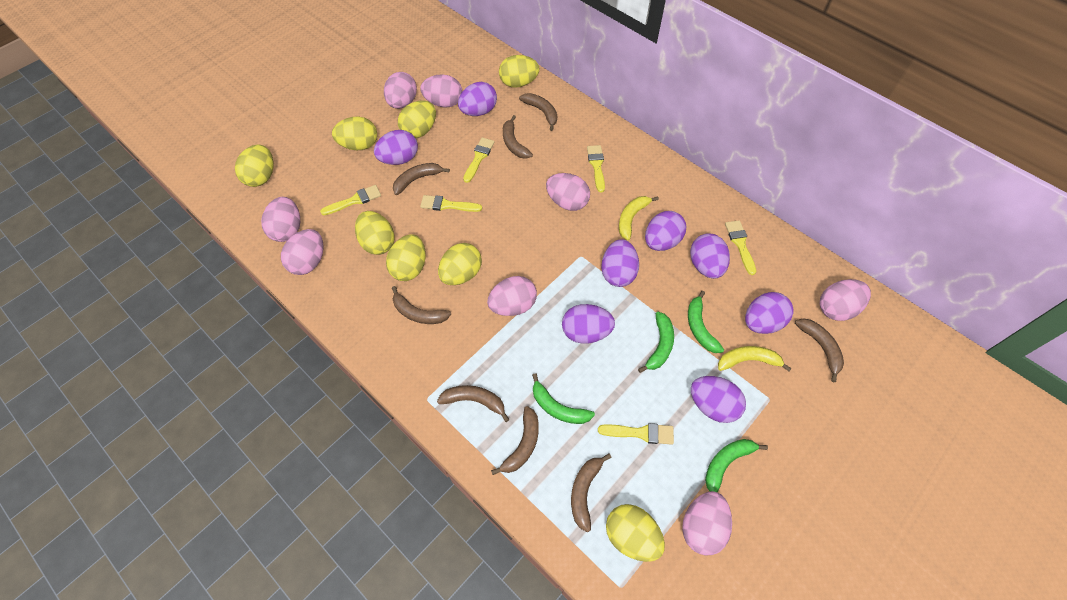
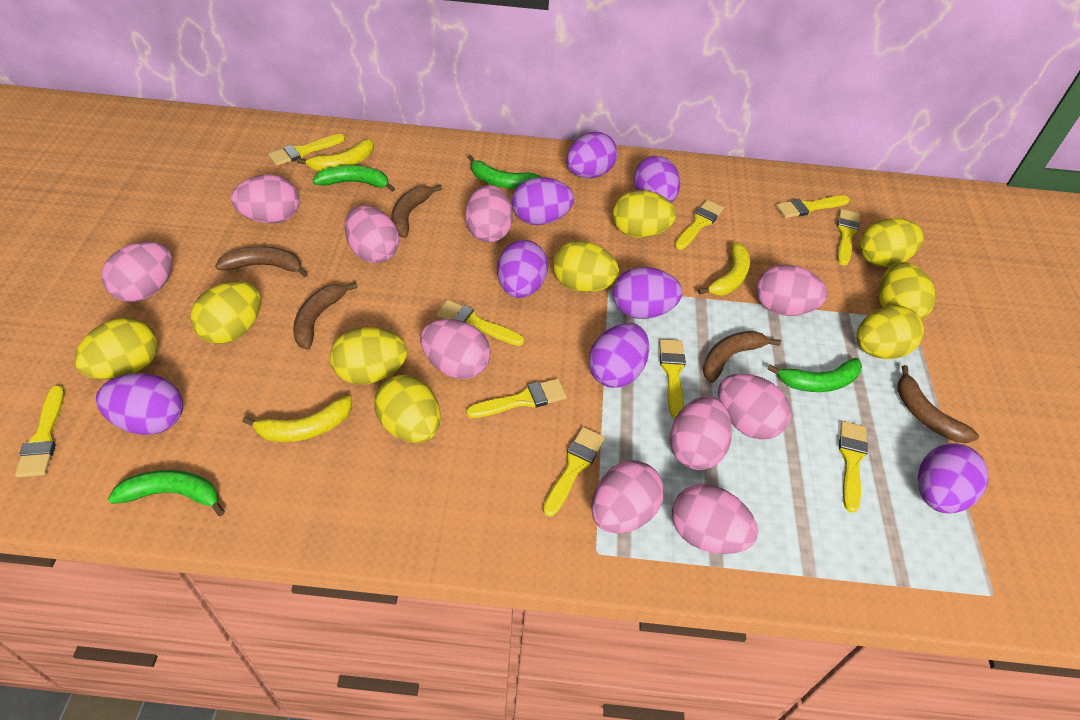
brown banana: [392,286,451,324] [393,163,450,195] [437,385,510,422] [491,406,539,475] [503,115,533,159] [519,93,557,131] [571,453,612,532] [795,318,844,382] = 8 -> [215,247,308,277] [293,282,358,350] [391,185,442,238] [703,331,781,383] [897,365,979,443] = 5
pink egg: [261,197,300,242] [281,229,324,275] [384,72,417,109] [420,74,462,108] [487,276,537,316] [546,173,590,211] [682,491,732,556] [820,279,871,321] = 8 -> [102,241,172,302] [231,175,299,223] [344,206,399,263] [420,319,491,379] [465,185,513,242] [591,460,664,534] [669,396,732,470] [672,484,758,554] [718,373,791,440] [756,264,827,316] = 10
yellow banana: [619,196,659,240] [718,346,792,371] = 2 -> [242,395,352,442] [297,138,374,171] [698,242,750,295] = 3
yellow brush: [320,185,381,215] [420,195,482,212] [463,137,495,183] [587,145,605,192] [598,423,674,445] [725,220,756,275] = 6 -> [15,385,65,477] [268,134,345,166] [436,300,524,346] [466,378,567,418] [543,427,605,517] [659,339,686,419] [675,200,724,250] [776,196,850,218] [837,209,860,265] [839,421,868,513] = 10
yellow egg: [235,144,274,187] [332,117,377,150] [355,211,395,255] [386,235,426,281] [398,100,436,138] [438,243,482,285] [499,55,539,88] [606,504,665,562] = 8 -> [74,318,158,380] [190,281,261,344] [330,327,407,385] [374,375,441,443] [553,241,619,292] [612,190,676,238] [857,306,924,359] [859,218,924,267] [879,262,935,320] = 9

